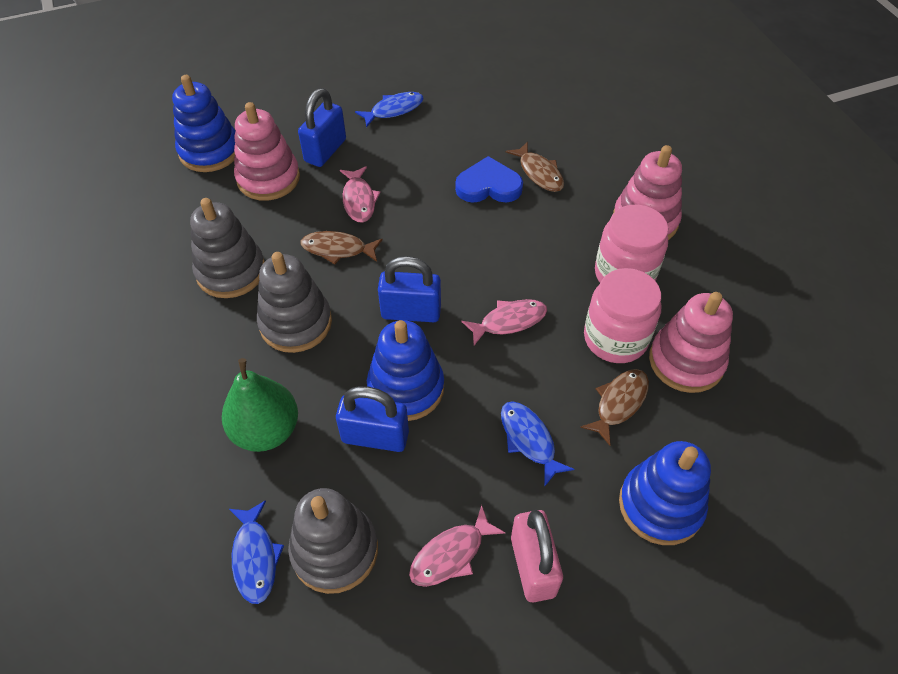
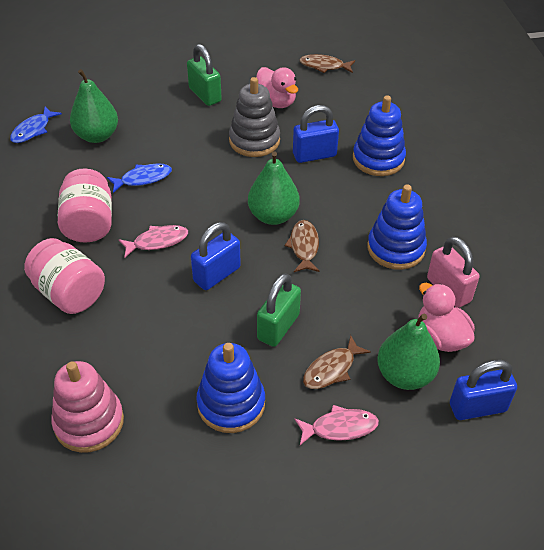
blue fish: [229,500,284,604] [355,92,424,128] [501,401,574,486] = 3 -> [10,107,62,143] [107,163,172,193] = 2
blue heart: [455,156,523,203] = 1 -> none = 0
green padlock: none = 0 -> [187,44,222,106] [257,273,301,347] = 2
green pear: [222,358,298,452] = 1 -> [70,69,118,143] [248,151,300,225] [377,314,440,390] = 3
grey stacking toy: [190,198,265,298] [257,252,332,353] [288,488,378,594] = 3 -> [229,77,280,157] = 1
pink duck: none = 0 -> [256,67,298,108] [418,283,475,352] = 2
pink fish: [340,166,381,223] [409,505,505,587] [461,299,547,345] = 3 -> [118,225,188,257] [294,405,379,445] = 2
pink stacking toy: [234,102,300,201] [613,145,682,240] [649,292,733,393] = 3 -> [51,361,124,453] = 1

